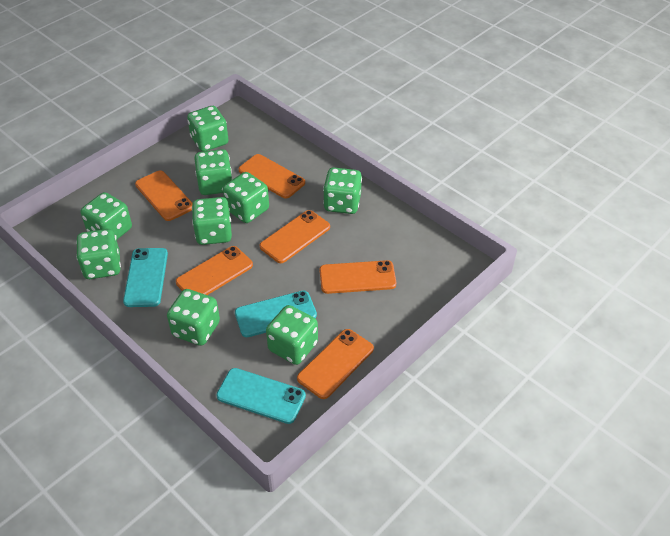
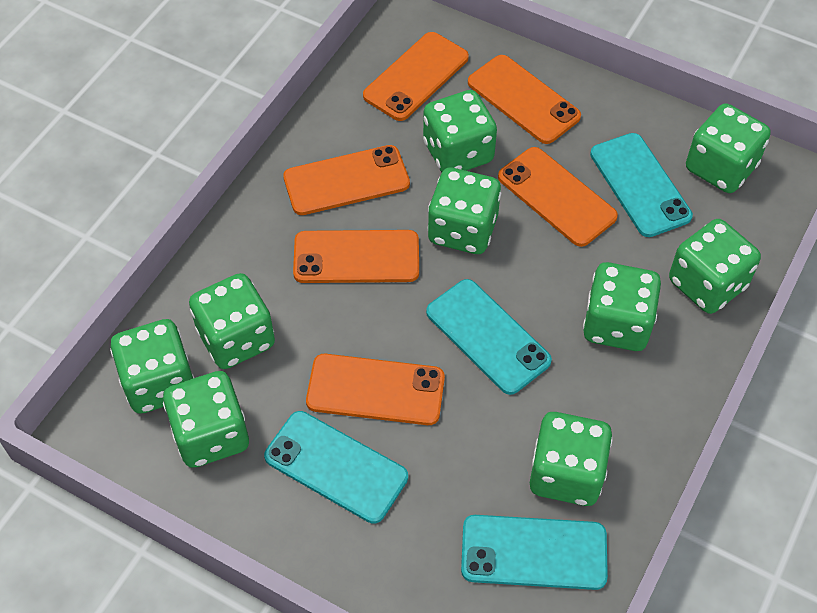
turquoise phone: [123,248,168,307] [216,368,306,424] [235,290,317,337] = 3 -> [264,411,408,524] [426,279,552,395] [461,515,608,590] [590,133,693,237] = 4

